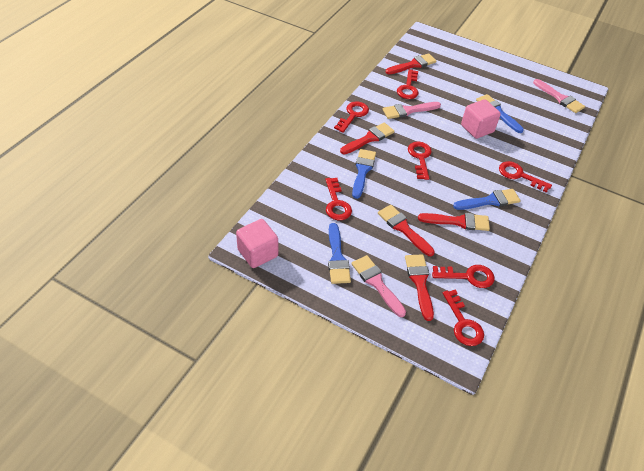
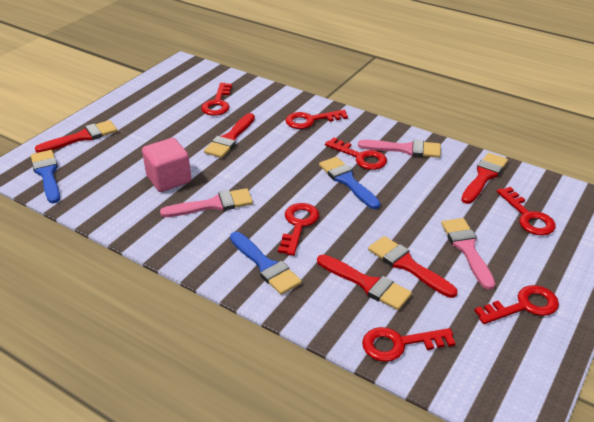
blue brush: [328,223,351,284] [352,149,376,199] [453,189,521,210] [476,94,524,133] = 4 -> [31,150,60,204] [230,232,302,295] [319,157,380,209] = 3
pink cube: [236,219,278,268] [461,99,501,139] = 2 -> [142,138,192,192] = 1

